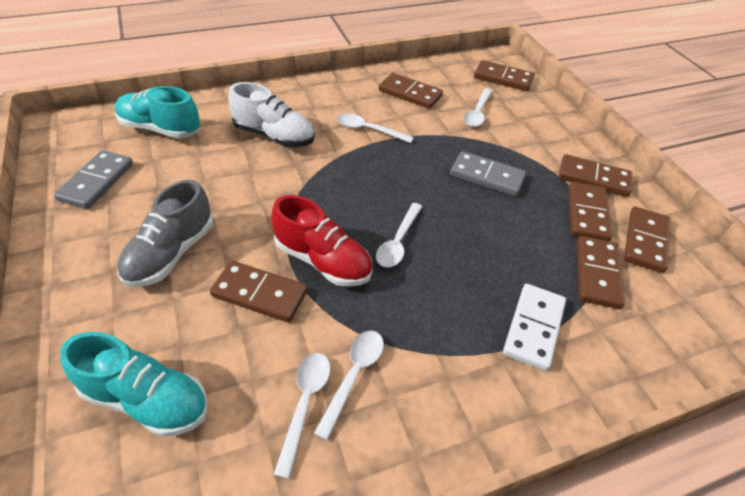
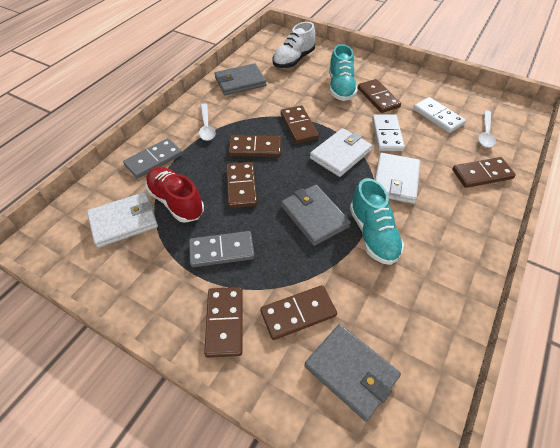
grey shoe: [117,180,213,287] = 1 -> none = 0
grey wallet: none = 0 -> [215,63,266,95] [281,185,351,246] [304,324,401,421] = 3
white domino: [503,284,566,371] = 1 -> [372,114,405,151] [413,97,466,133] = 2
white spoon: [274,353,331,479] [314,331,384,440] [337,113,414,143] [376,203,423,268] [464,89,492,127] = 5 -> [199,104,216,141] [478,110,496,148] = 2
white wallet: none = 0 -> [87,192,158,248] [310,128,372,177] [375,153,420,204] = 3

